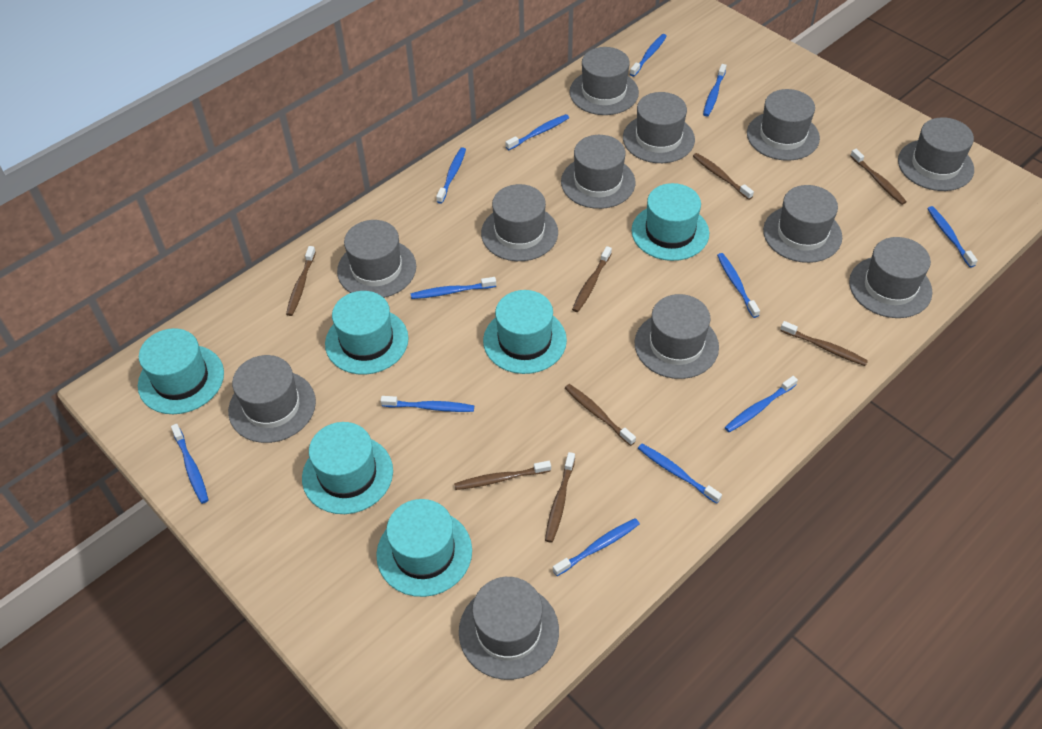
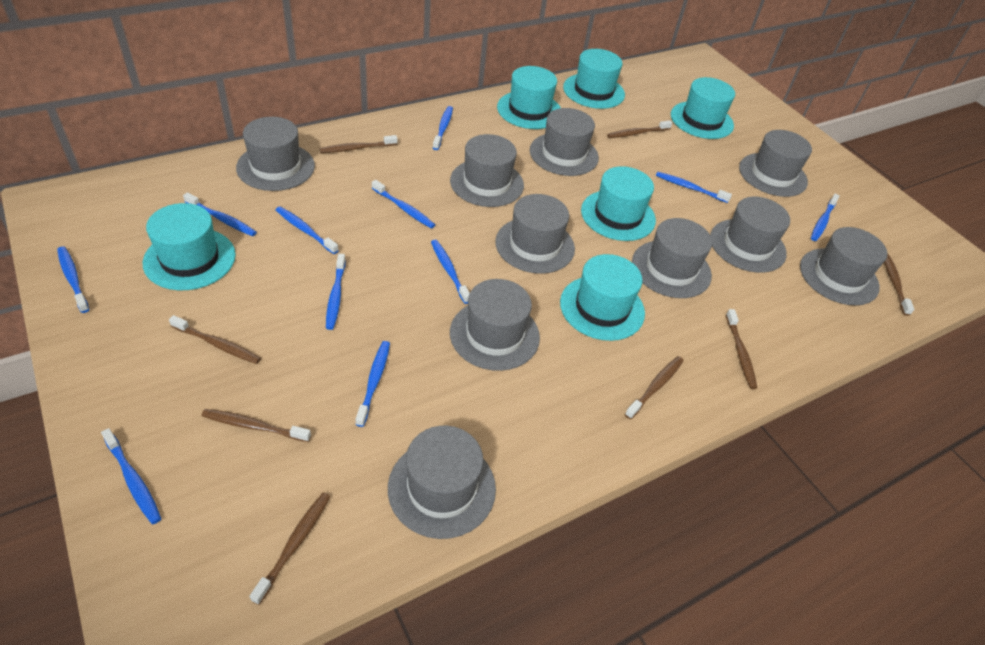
blue toothbrush: [171,424,208,504] [380,396,474,412] [411,277,496,299] [436,148,466,204] [506,114,569,150] [553,518,640,576] [630,34,667,77] [638,444,722,504] [703,64,727,116] [717,253,760,318] [725,376,798,432] [927,206,978,268] = 12 -> [57,246,89,313] [101,428,161,524] [183,192,257,236] [276,206,339,254] [326,254,346,330] [355,341,390,427] [372,180,435,228] [431,240,470,304] [433,106,453,150] [656,172,732,203] [811,194,840,241] = 11
grey hat: [228,355,316,443] [337,220,416,298] [459,577,559,680] [481,184,558,261] [561,135,635,209] [569,47,639,115] [623,92,695,163] [635,294,719,379] [747,89,820,161] [763,185,842,263] [849,237,933,318] [898,117,974,191] = 12 -> [236,117,315,191] [388,426,496,539] [450,134,524,207] [450,279,540,371] [495,194,575,274] [530,108,599,176] [632,218,712,298] [710,197,790,273] [739,130,812,197] [800,227,887,306] = 10

